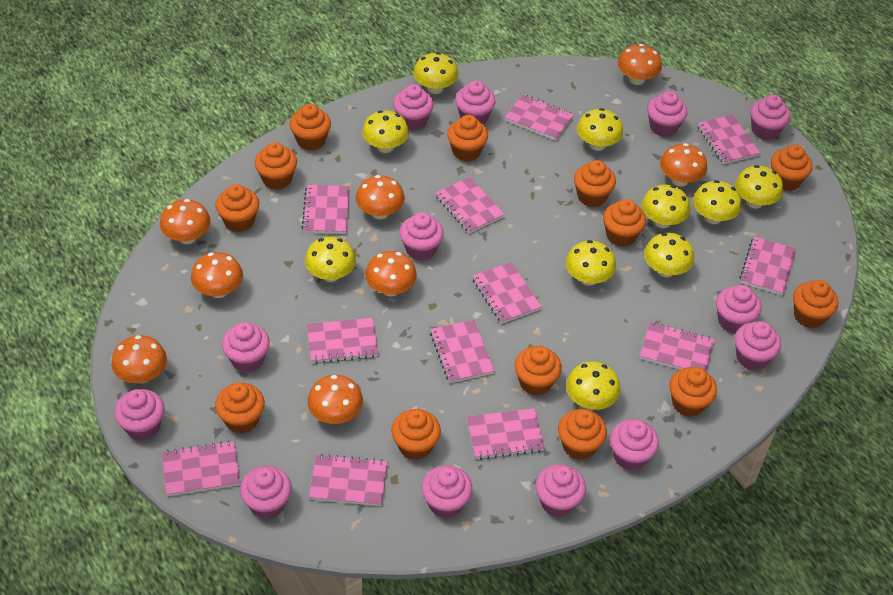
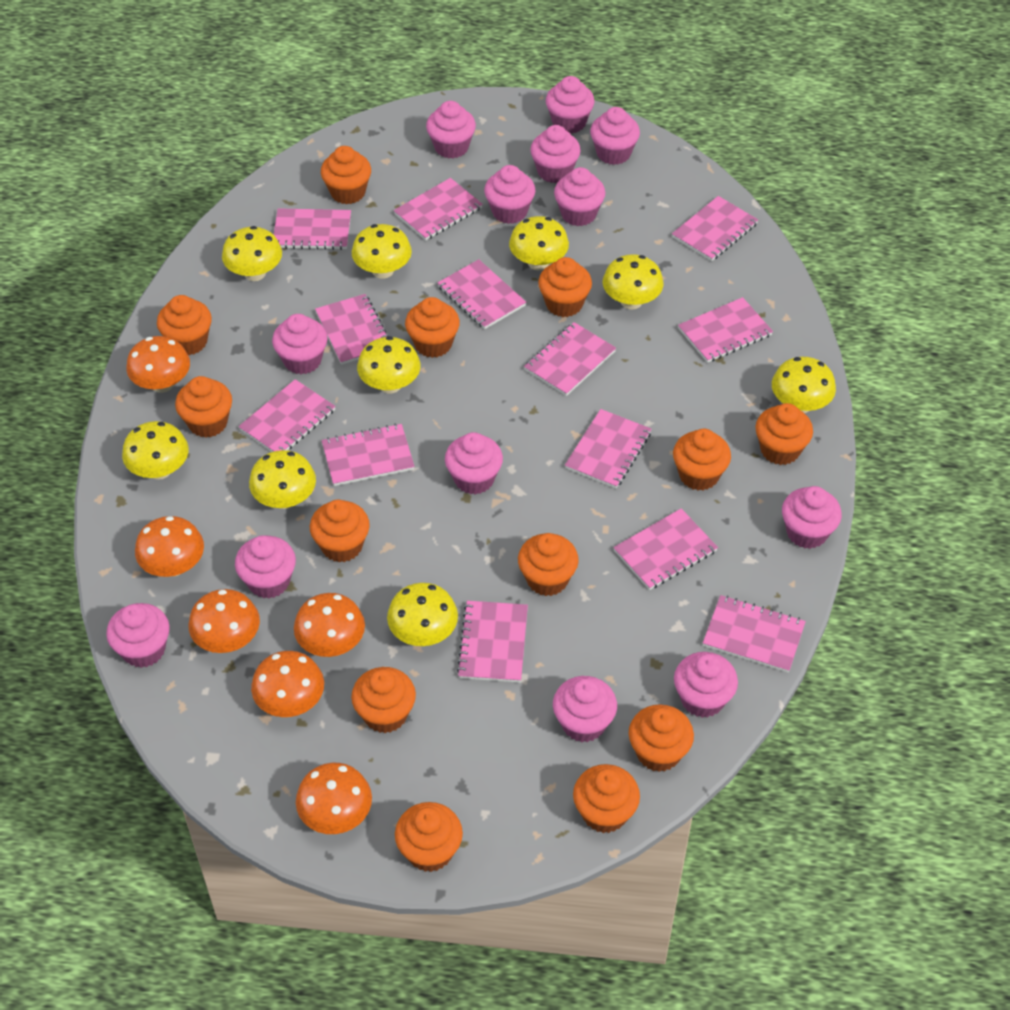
orange mushroom: [111,335,167,383] [160,199,211,244] [191,252,243,298] [307,375,363,424] [356,175,405,219] [365,251,417,297] [618,44,662,85] [660,143,707,186] = 8 -> [126,336,190,393] [135,516,204,577] [189,589,260,653] [251,651,324,717] [294,593,365,657] [296,763,372,834] = 6
pink notebook: [162,441,240,496] [301,185,349,234] [307,318,378,363] [309,454,387,506] [430,320,494,383] [435,177,505,233] [466,408,545,459] [472,262,542,324] [505,94,574,141] [640,322,714,371] [697,115,760,164] [740,236,796,295] = 12 -> [239,379,336,452] [274,208,351,250] [315,294,388,365] [322,424,415,486] [394,178,483,240] [438,259,526,329] [457,601,528,683] [524,322,616,396] [565,409,651,488] [614,508,718,590] [672,196,758,261] [678,297,773,363] [703,595,806,672] = 13
yellow mushroom: [305,236,356,282] [362,110,409,153] [413,52,458,94] [566,240,616,286] [566,361,621,410] [577,108,623,151] [642,184,690,228] [644,233,694,277] [693,180,742,224] [735,165,783,209] = 10 -> [122,421,188,480] [222,226,282,281] [249,450,316,509] [352,224,412,278] [357,336,420,393] [387,583,458,646] [509,216,569,271] [603,254,664,310] [772,357,836,413] = 9

